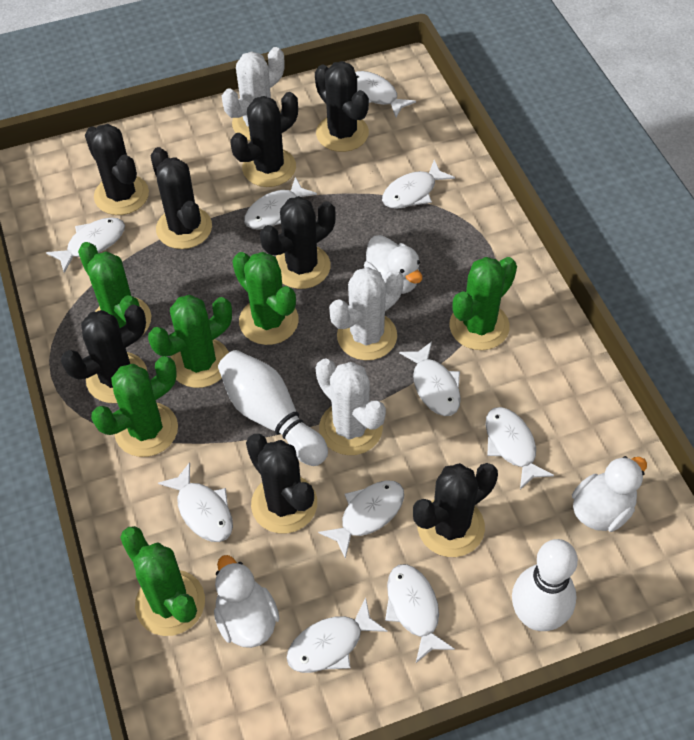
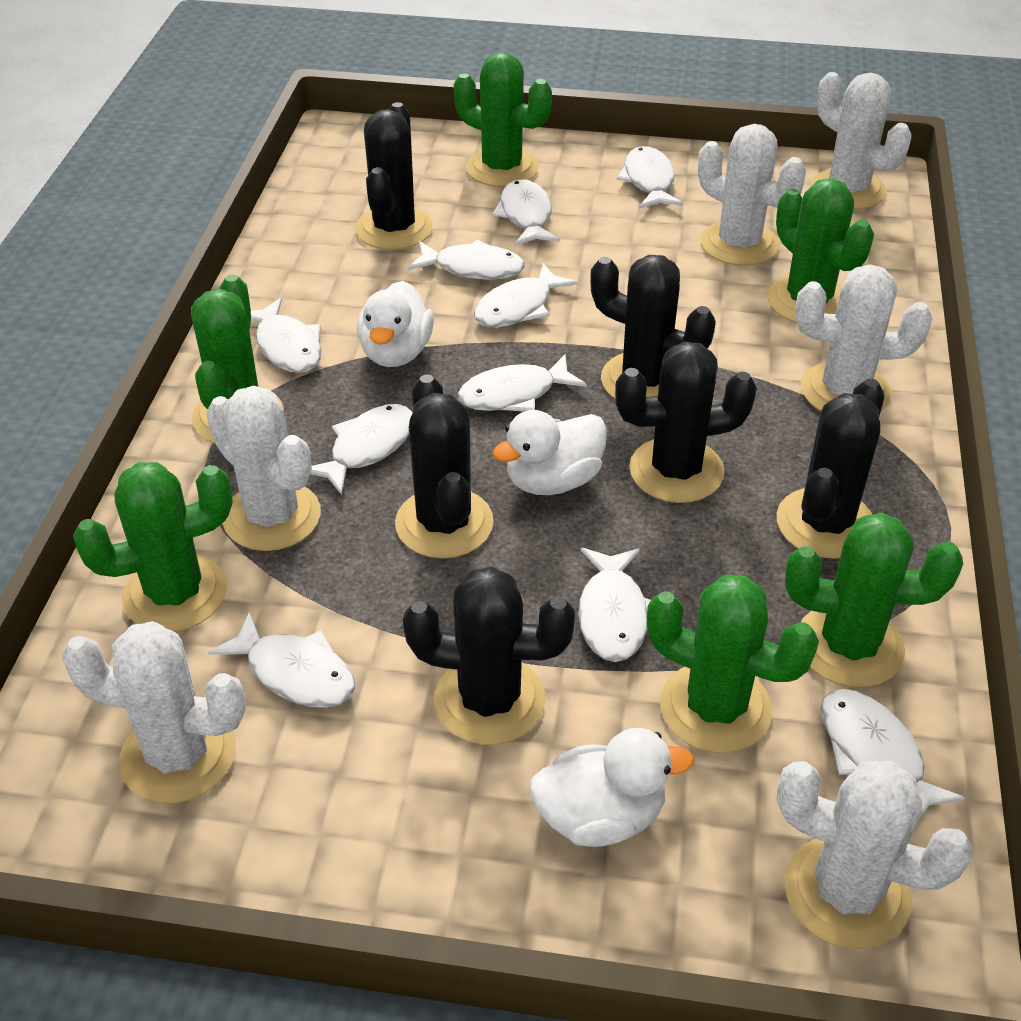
black cactus: [61,305,147,403] [85,124,149,215] [151,147,212,249] [231,92,298,187] [246,434,317,533] [260,196,336,289] [315,61,369,152] [413,463,498,557] = 8 -> [355,102,433,250] [395,374,494,558] [403,566,575,745] [590,255,716,399] [615,341,757,503] [777,378,884,559] = 6
white bowling pin: [218,350,328,466] [512,539,578,631] = 2 -> none = 0
white cactus: [222,47,285,141] [316,359,386,455] [329,267,404,361] = 3 -> [62,621,246,804] [206,386,321,551] [698,124,806,266] [777,761,973,949] [795,264,932,411] [811,72,911,210] = 6

